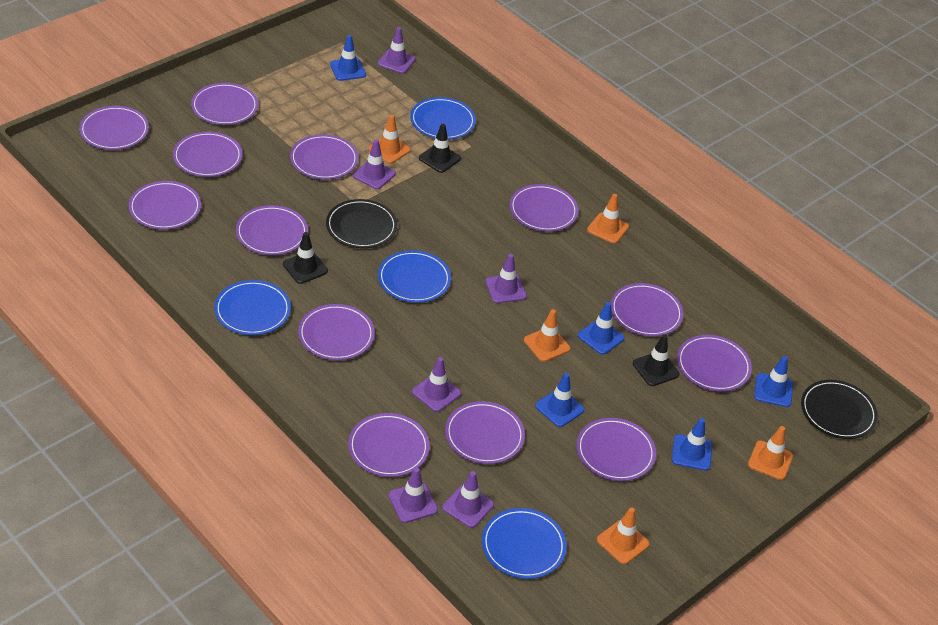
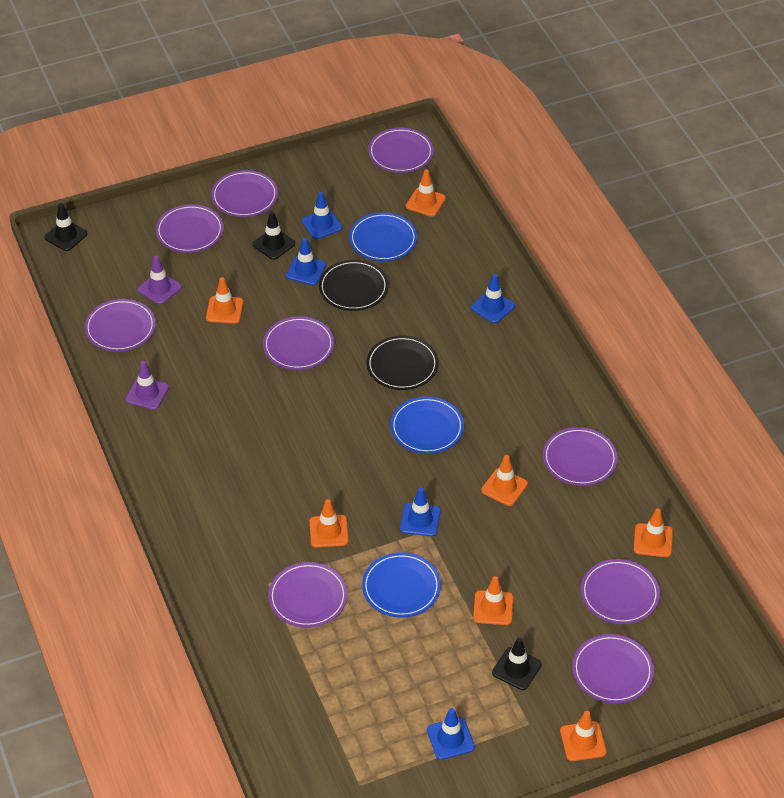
blue plate: [214,280,291,335] [378,250,451,303] [410,97,476,140] [482,508,566,579] = 4 -> [349,212,417,261] [362,552,441,618] [390,397,464,454] = 3
orange traffic cone: [368,114,411,164] [524,309,570,362] [587,194,629,244] [597,507,650,564] [748,426,793,480] = 5 -> [206,277,243,324] [310,499,348,548] [406,169,446,217] [473,576,513,625] [481,455,528,506] [560,711,606,761] [634,508,673,557] = 7
purple plate: [79,106,149,150] [129,181,201,230] [173,132,243,177] [191,83,258,125] [236,205,308,255] [290,134,358,180] [298,304,375,360] [348,413,430,477] [445,401,525,464] [510,184,578,232] [576,418,656,481] [611,283,683,337] [677,335,752,392] = 13 -> [85,299,156,352] [156,204,224,253] [211,170,278,217] [263,316,334,370] [268,562,348,628] [368,128,434,173] [543,427,618,486] [572,634,654,703] [581,559,660,624] = 9
purple traffic cone: [353,139,396,189] [378,27,416,74] [388,467,438,523] [412,357,461,412] [442,471,494,528] [485,254,527,303] = 6 -> [126,361,169,410] [138,256,182,305] = 2

